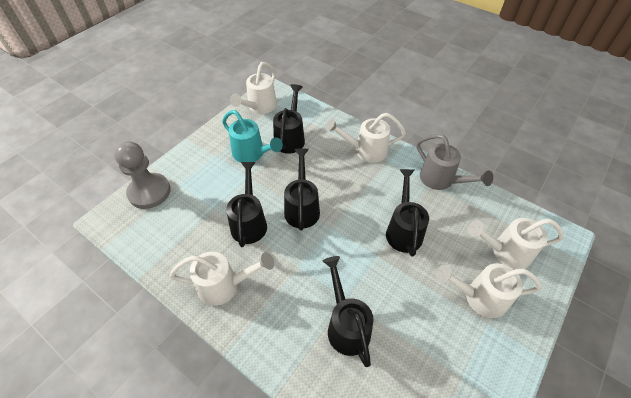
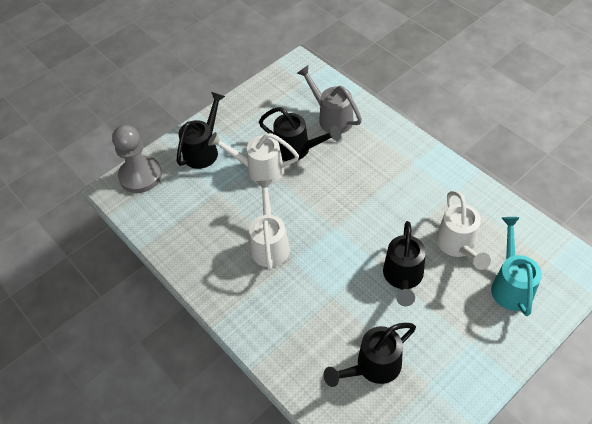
black watering can: [226,162,267,247] [273,84,305,154] [284,149,320,231] [323,256,373,367] [386,169,429,257] = 5 -> [177,92,225,169] [259,107,341,161] [323,323,416,387] [383,221,426,306] = 4
white watering can: [170,252,274,306] [230,62,277,114] [326,113,406,163] [436,263,541,318] [468,218,564,269] = 5 -> [208,132,299,184] [249,180,290,270] [436,191,491,270] = 3

